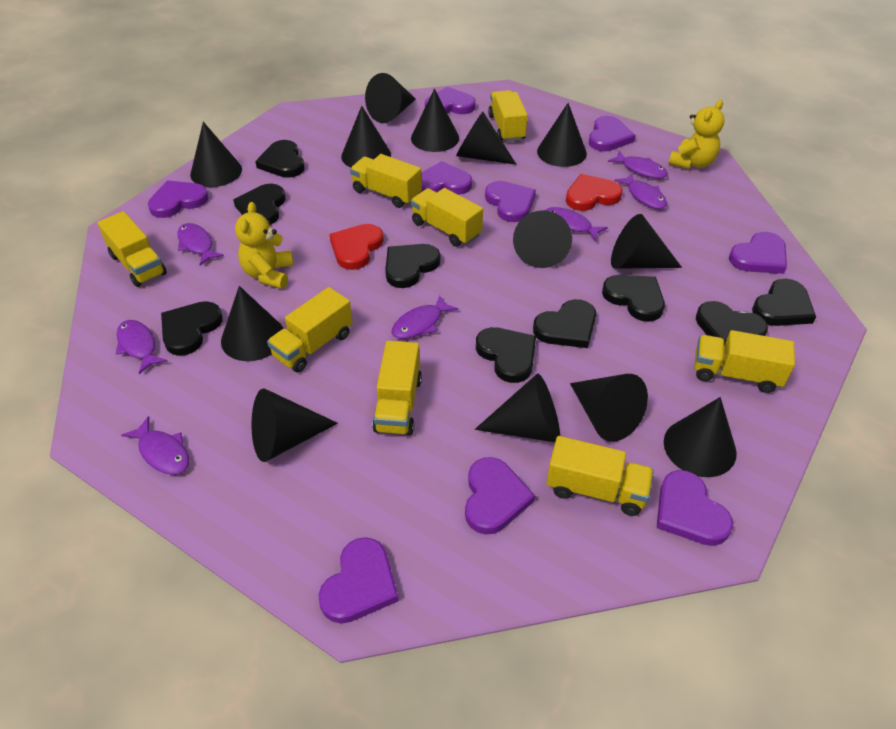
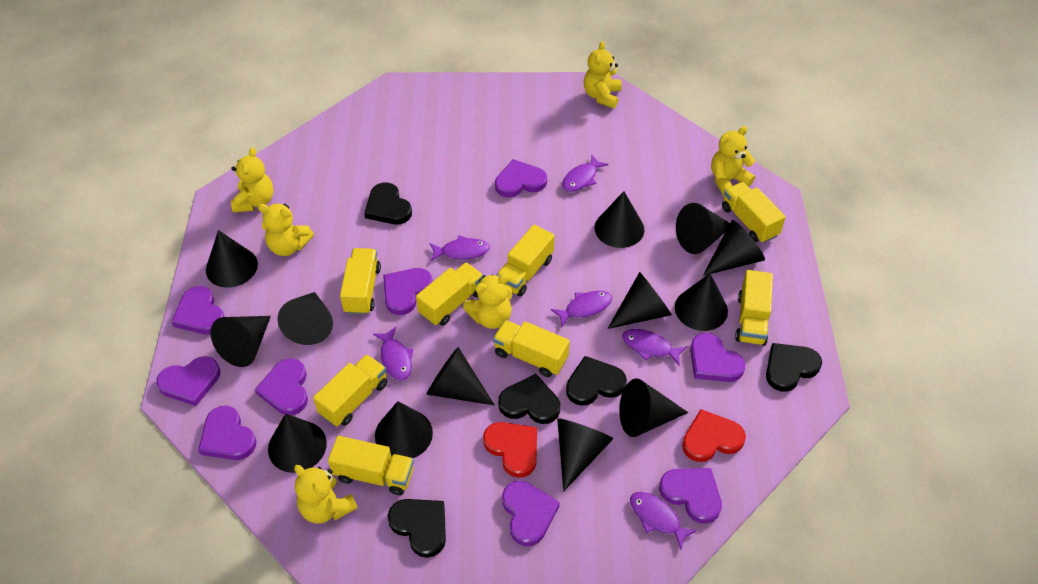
black heart: [161,301,223,356] [233,184,285,225] [255,140,305,178] [385,244,440,288] [476,327,536,383] [533,299,596,348] [602,275,665,322] [696,301,768,345] [752,279,816,326] = 9 -> [364,182,412,224] [388,499,446,558] [498,374,560,424] [566,356,627,406] [766,343,822,392] = 5
purple fish: [116,320,167,374] [121,416,189,475] [177,223,224,266] [392,295,458,339] [545,207,608,241] [608,151,668,179] [614,173,667,209] = 7 -> [373,327,413,380] [430,235,490,261] [551,291,612,327] [562,155,609,192] [622,329,687,366] [630,492,698,549] = 6
yellow teddy bear: [235,202,294,289] [669,100,724,169] = 2 -> [231,147,274,213] [258,203,314,256] [294,465,358,524] [463,274,512,329] [584,41,622,109] [711,126,755,196] = 6

